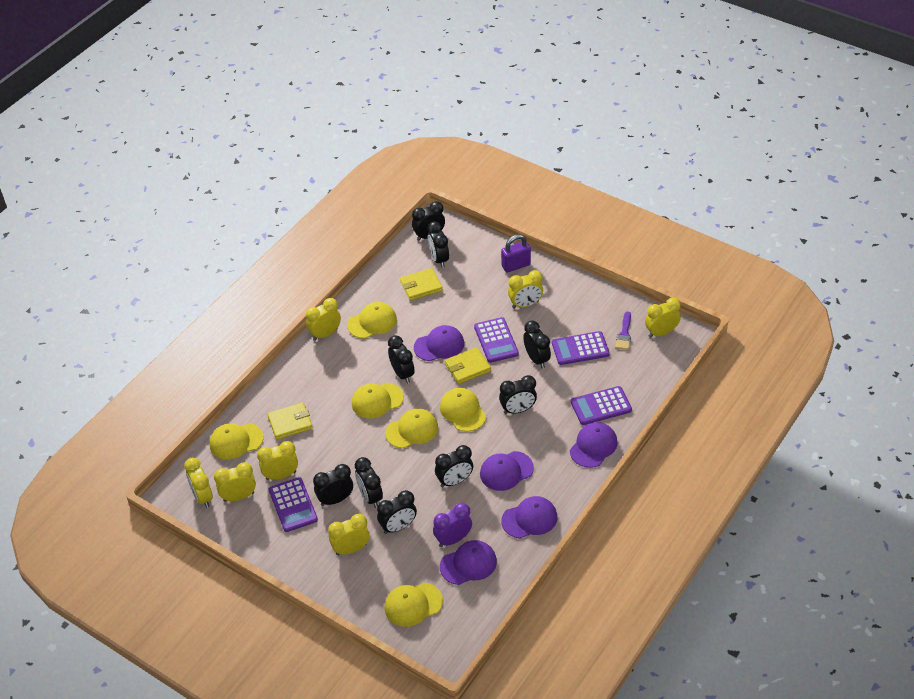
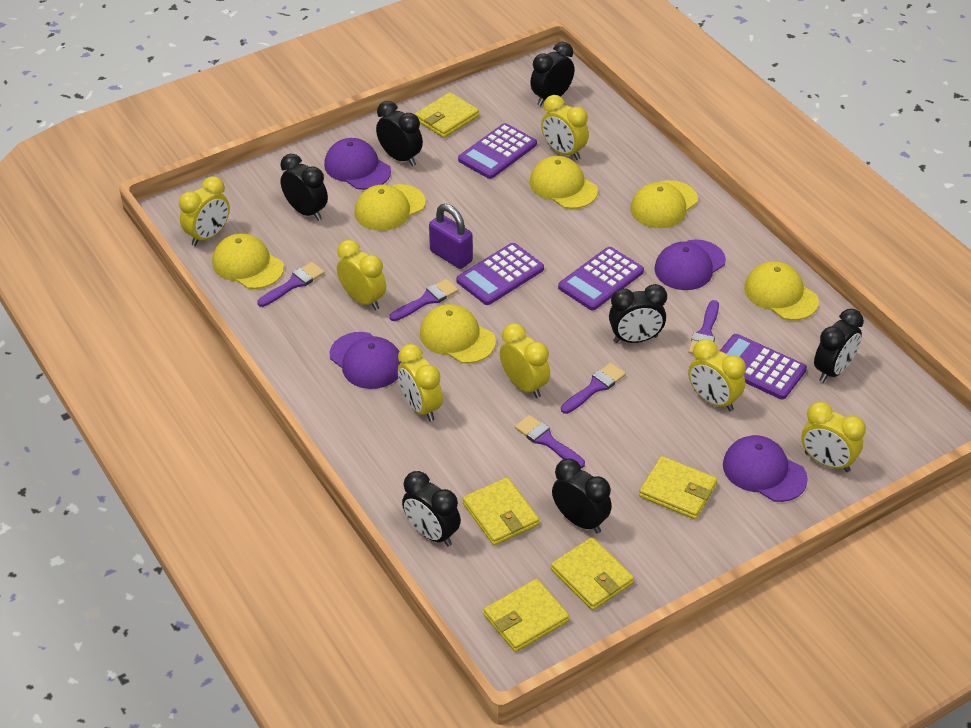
black clock: [313,464,353,506] [355,457,383,508] [377,490,417,534] [388,335,415,383] [412,201,445,241] [428,221,449,268] [435,445,473,488] [499,375,537,414] [523,321,551,369] = 9 -> [280,154,328,221] [376,101,423,166] [402,471,461,547] [530,42,575,106] [552,459,612,534] [609,284,667,343] [814,309,864,383] = 7
purple brush: [615,311,631,350] = 1 -> [257,262,325,307] [389,279,459,321] [515,415,585,468] [561,363,626,414] [688,300,719,354] = 5
purple cap: [414,325,464,361] [440,540,497,585] [480,451,534,491] [501,496,557,539] [570,422,618,468] = 5 -> [324,138,391,190] [330,332,401,389] [654,239,726,290] [723,435,808,502] = 4
purple clock: [433,503,472,547] = 1 -> none = 0
yellow wallet: [267,403,313,440] [400,268,443,301] [445,347,491,384] = 3 -> [415,92,479,138] [463,477,539,546] [484,579,569,652] [551,537,634,610] [639,456,717,519] = 5

